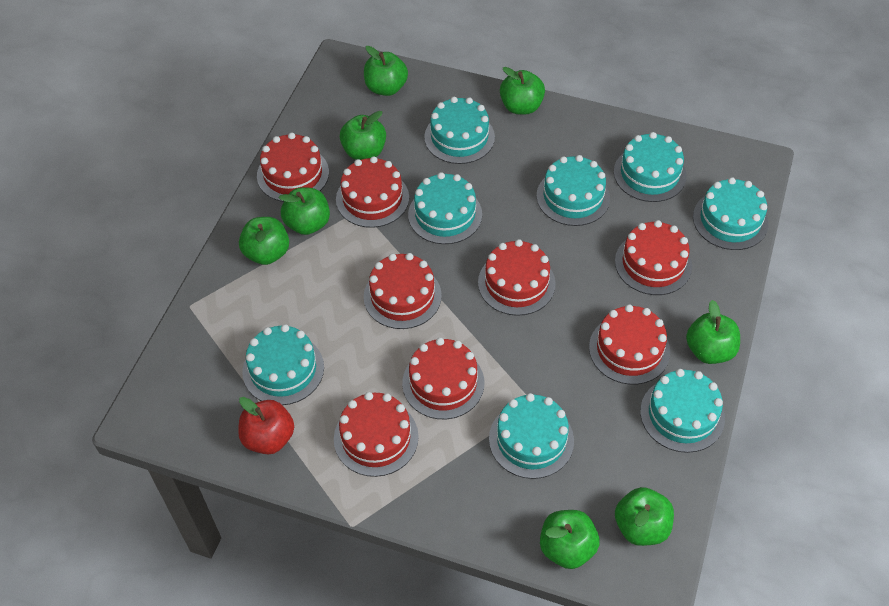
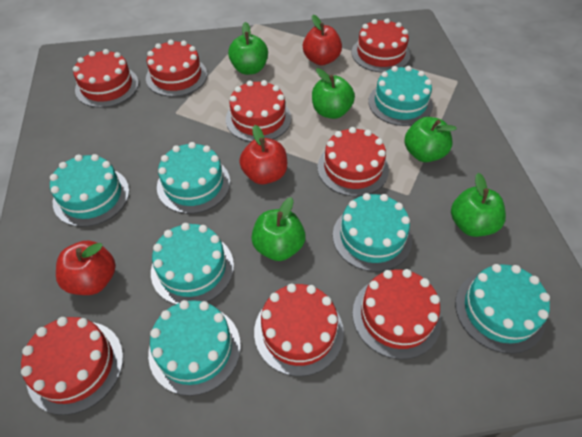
green apple: [239,217,289,265] [279,187,330,235] [340,111,386,160] [364,46,408,96] [500,67,545,115] [540,510,600,569] [615,487,674,546] [686,300,740,364] = 8 -> [228,22,268,75] [251,197,306,261] [312,68,355,119] [405,117,457,162] [451,173,506,237] = 5
red apple: [238,397,294,455] = 1 -> [56,241,116,295] [239,125,287,184] [303,15,342,66] = 3
turquoise cake: [242,324,324,405] [408,172,482,244] [424,97,495,164] [489,393,574,479] [537,155,610,226] [614,132,687,202] [640,369,725,453] [693,177,769,250] = 8 -> [50,154,129,227] [148,300,241,396] [151,223,234,305] [157,142,230,214] [333,193,412,272] [368,66,433,126] [455,264,550,354] = 7

